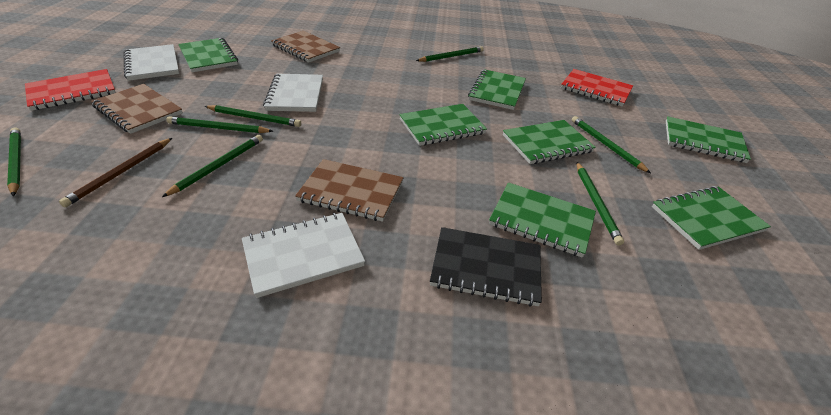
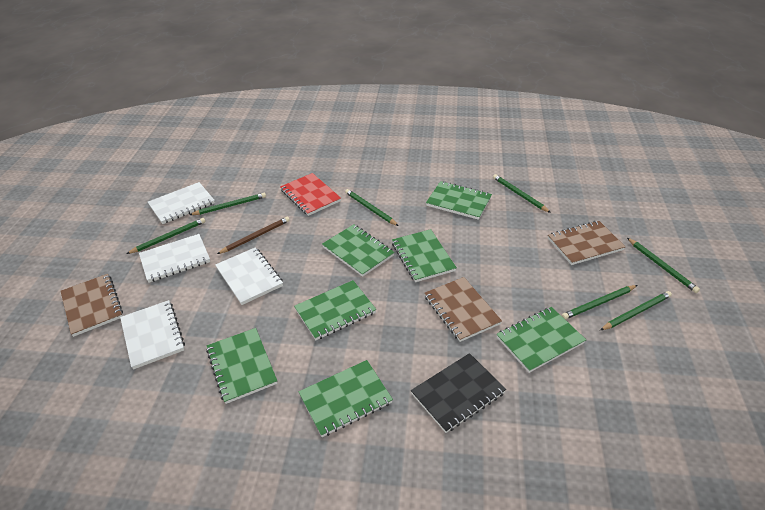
red notebook: [25,69,116,111] [561,69,633,106] = 2 -> [280,173,341,216] = 1
white notebook: [124,44,179,81] [242,213,365,298] [263,74,323,112] = 3 -> [120,300,185,369] [139,234,210,283] [148,182,215,224] [215,247,283,305] = 4

